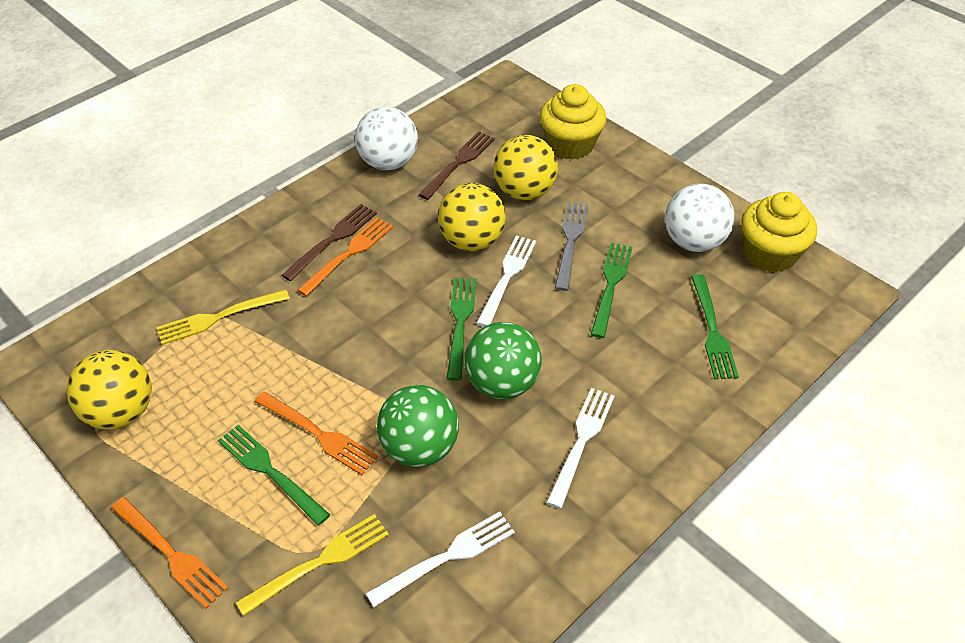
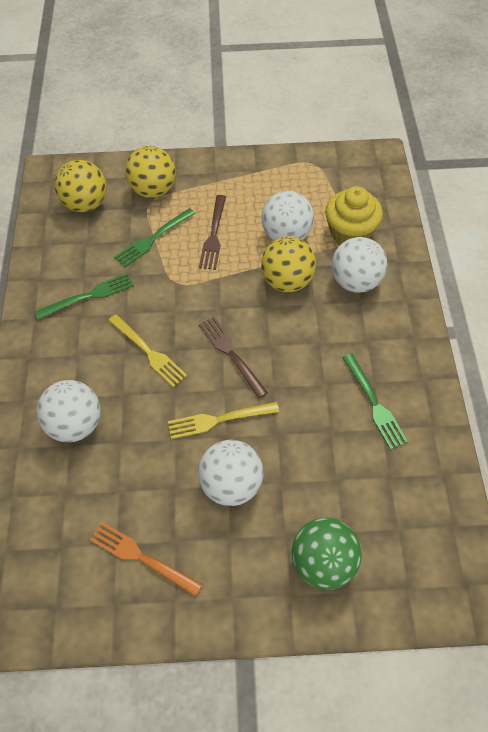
green ball: [377,385,459,467] [465,322,542,399] = 2 -> [292,518,362,590] = 1
green fork: [218,425,330,526] [447,278,477,381] [591,243,632,338] [691,274,739,379] = 4 -> [35,273,134,320] [114,208,195,267] [342,353,408,450] = 3
grey fork: [555,202,588,291] = 1 -> none = 0
orange fork: [111,497,228,609] [254,391,378,475] [297,217,393,297] = 3 -> [90,522,203,597] = 1
white ball: [355,107,418,170] [665,184,735,252] = 2 -> [36,380,101,442] [198,440,264,506] [261,191,314,241] [331,237,387,293] = 4
white fork: [366,511,515,607] [476,235,536,327] [546,388,615,509] = 3 -> none = 0
yellow cupcake: [540,84,607,160] [741,192,817,272] = 2 -> [325,186,383,245] = 1

